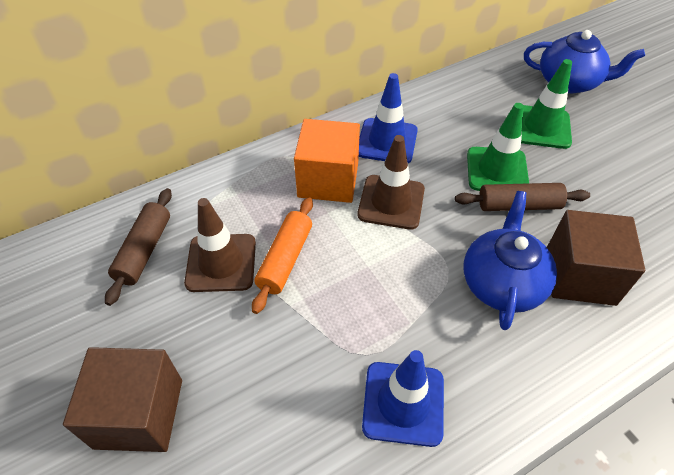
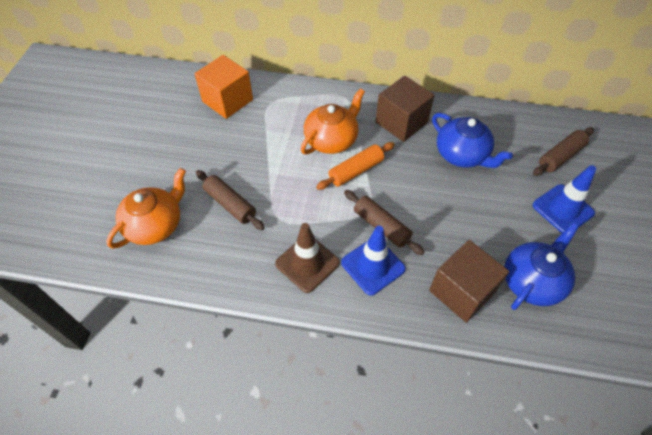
brown rolling pin: [105,188,172,306] [455,183,590,211] = 2 -> [196,170,265,230] [344,190,425,255] [533,127,594,176] = 3
brown traffic cone: [184,198,256,292] [358,135,425,230] = 2 -> [275,223,340,293] = 1
green traffic cone: [467,103,529,191] [521,59,572,149] = 2 -> none = 0
orange teapot: none = 0 -> [106,168,186,249] [301,88,365,154] = 2

